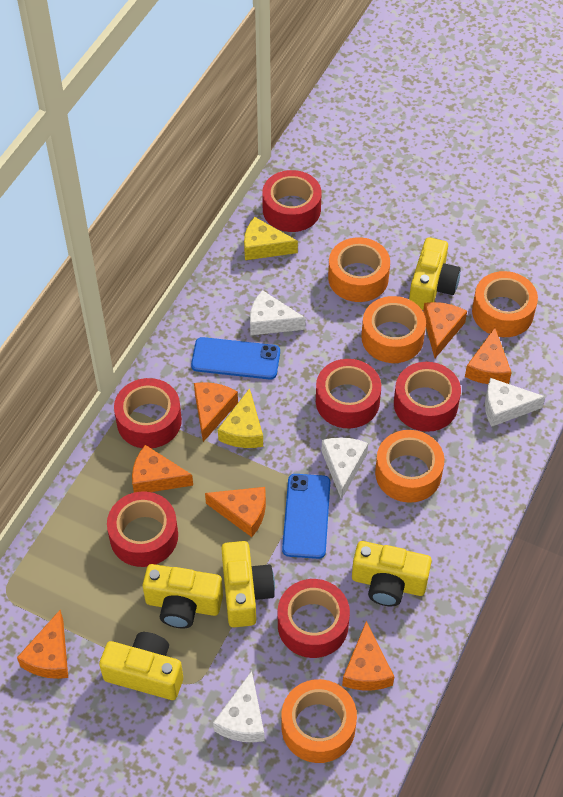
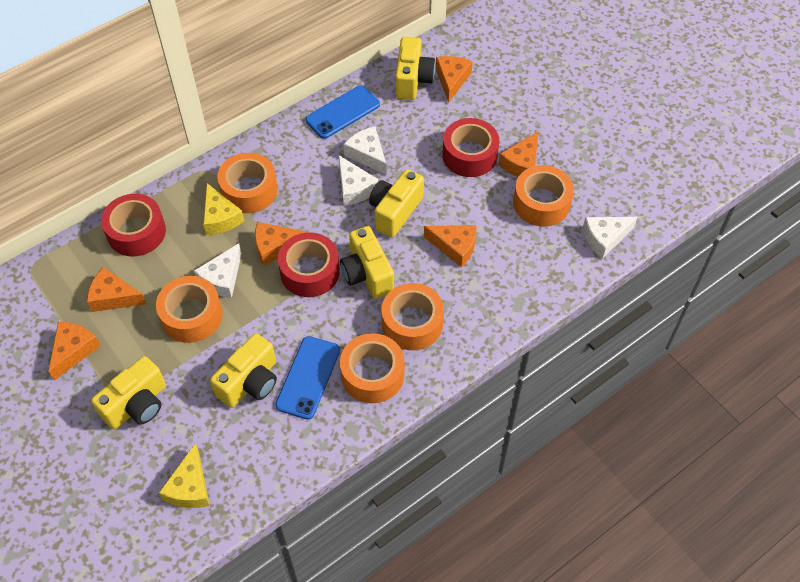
orange cheese: [17,610,68,679] [132,445,193,492] [194,382,238,442] [205,487,266,537] [342,621,394,690] [423,302,467,358] [465,328,512,384] = 7 -> [48,322,101,381] [87,267,146,312] [255,222,308,266] [424,225,477,267] [436,56,473,103] [499,132,538,177] = 6
red tape: [107,492,178,567] [114,378,182,448] [262,170,321,232] [278,579,350,658] [316,359,381,428] [394,362,461,432] = 6 -> [101,194,166,256] [278,232,340,297] [442,118,499,177] = 3

